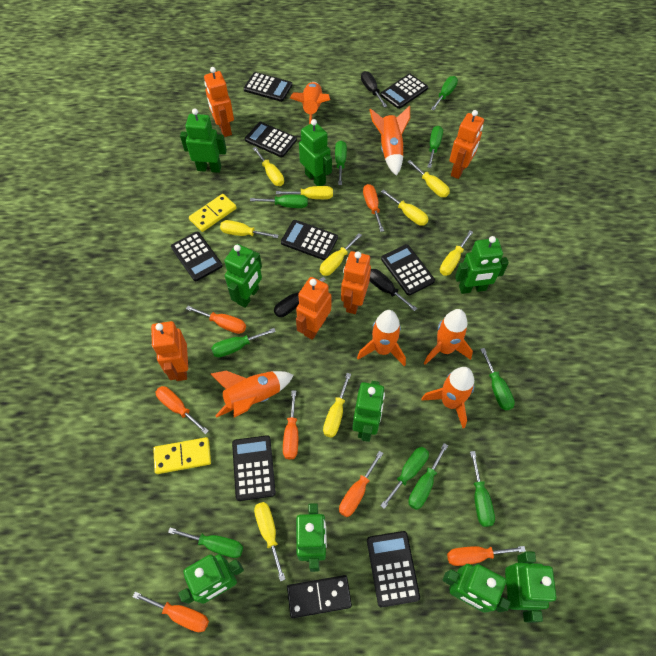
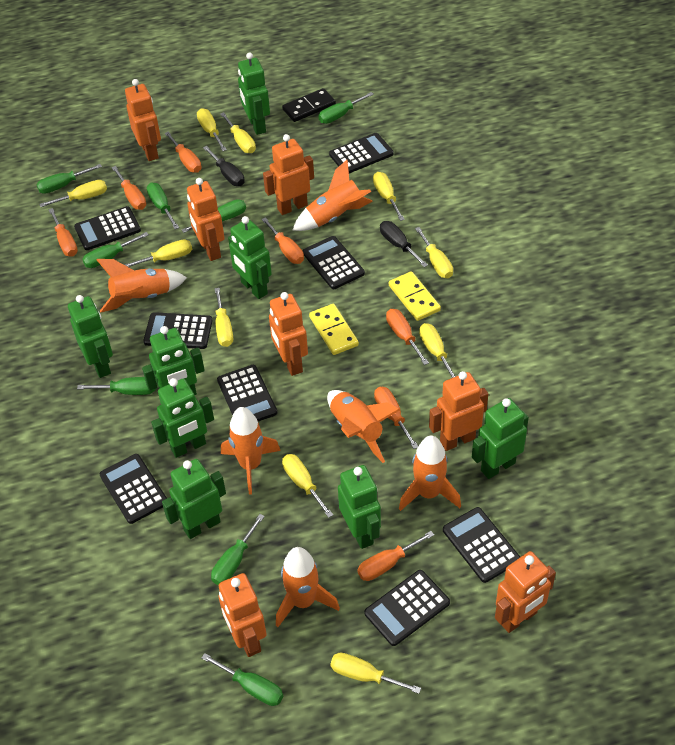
black screwdriver: [274,277,326,317] [361,71,387,107] [370,269,417,311] = 3 -> [203,146,245,186] [380,221,428,267] = 2
green robot: [178,554,244,604] [180,108,227,173] [224,244,262,308] [296,503,327,572] [299,119,332,186] [352,381,385,442] [443,564,511,613] [455,236,509,294] [505,551,556,623] = 9 -> [68,295,113,378] [142,326,205,395] [151,378,214,458] [162,459,226,539] [228,216,272,299] [238,52,270,135] [338,465,381,549] [472,398,529,479] = 8
green screwdriver: [168,527,243,558] [211,328,276,357] [250,195,308,208] [335,141,347,185] [380,447,429,509] [408,443,448,510] [428,126,443,168] [431,76,458,110] [470,451,495,527] [480,348,515,410] = 10 -> [36,164,102,194] [77,377,155,395] [82,232,149,268] [147,183,179,229] [182,199,246,233] [201,653,283,706] [211,514,265,585] [318,92,374,124] = 8
orange robot: [151,321,188,381] [204,67,234,137] [296,277,331,340] [341,251,371,314] [449,110,484,179] = 5 -> [125,79,161,161] [187,178,225,261] [219,573,267,657] [263,134,314,215] [269,292,308,376] [429,371,488,451] [495,551,556,633] = 7
yellow screwdriver: [220,220,279,238] [253,147,284,186] [254,502,285,581] [276,186,333,199] [320,233,362,276] [323,373,351,438] [381,189,429,226] [407,160,450,197] [440,231,473,276] = 9 -> [39,180,107,207] [125,239,192,267] [197,108,227,151] [215,288,233,347] [220,112,256,153] [282,454,333,518] [330,653,421,694] [373,172,405,221] [415,227,453,278] [419,323,456,378] = 10

